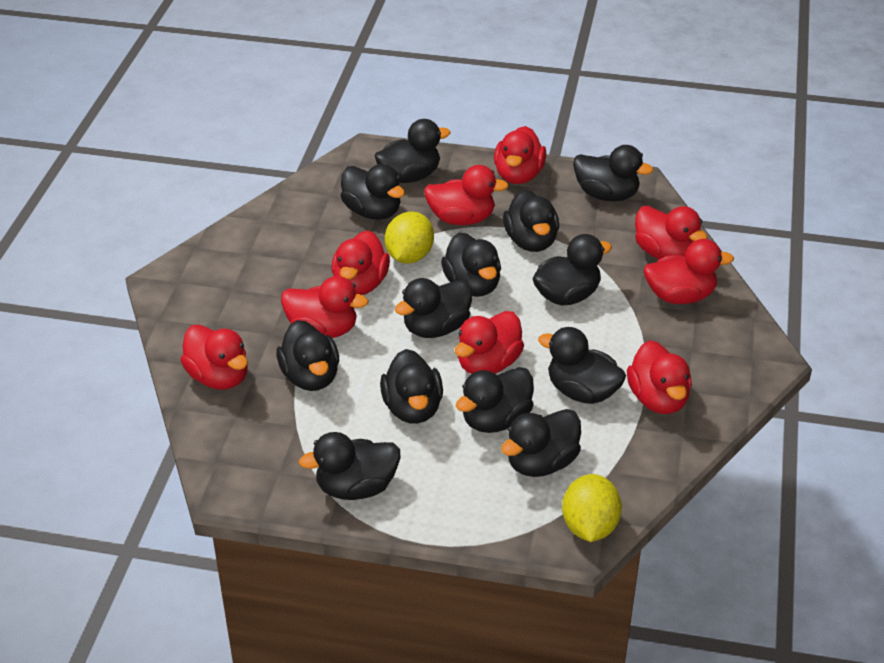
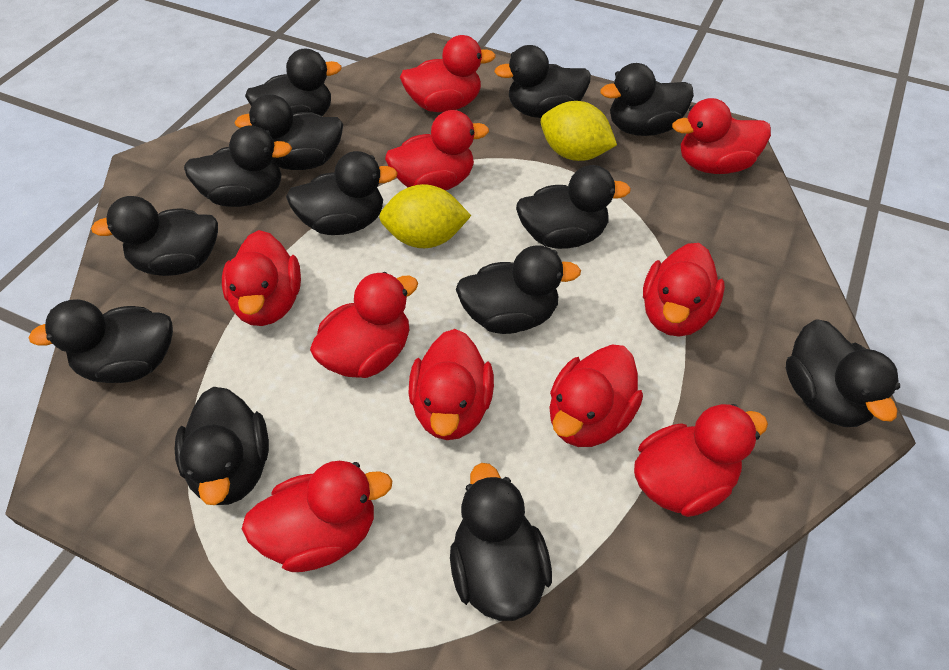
red duck: [180,325,248,390] [281,276,368,338] [332,230,390,295] [424,165,509,225] [455,311,524,374] [494,126,547,184] [627,340,692,414] [635,206,708,260] [644,239,734,304] = 9 -> [222,230,301,326] [242,461,393,572] [310,272,418,378] [385,110,489,190] [400,35,496,112] [408,329,494,440] [549,344,643,447] [634,404,768,517] [643,243,725,337] [672,98,771,174] = 10

